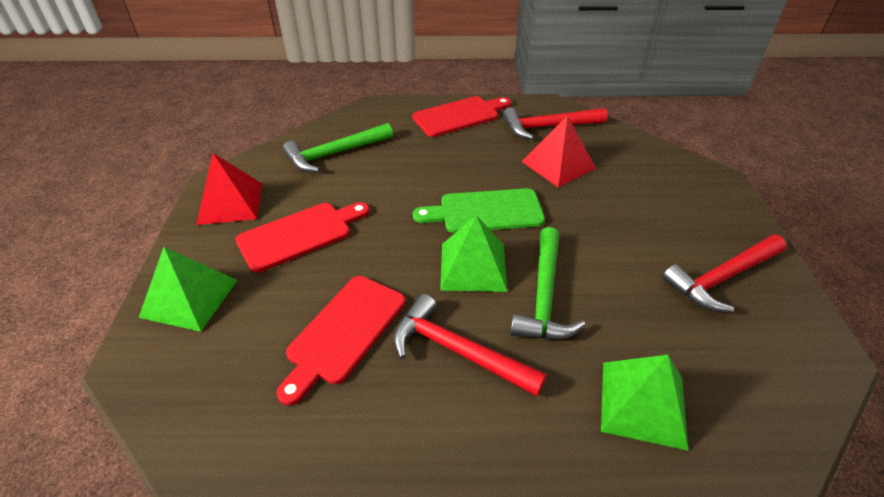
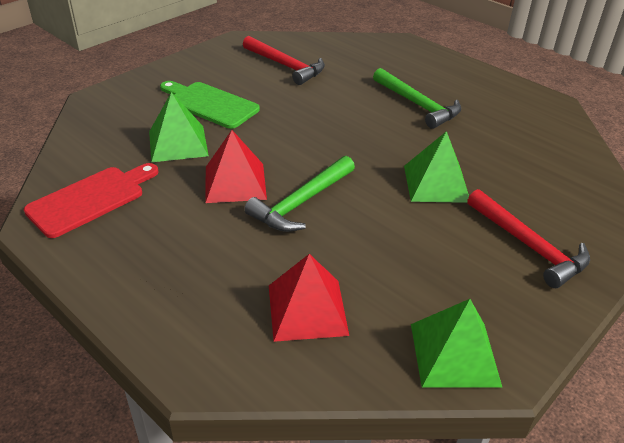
red cutting board: [236,202,370,272] [276,276,405,406] [412,96,511,137] = 3 -> [24,163,158,238] = 1
red hammer: [393,294,547,396] [503,107,608,140] [662,235,787,312] = 3 -> [243,36,325,85] [467,189,590,288] = 2

